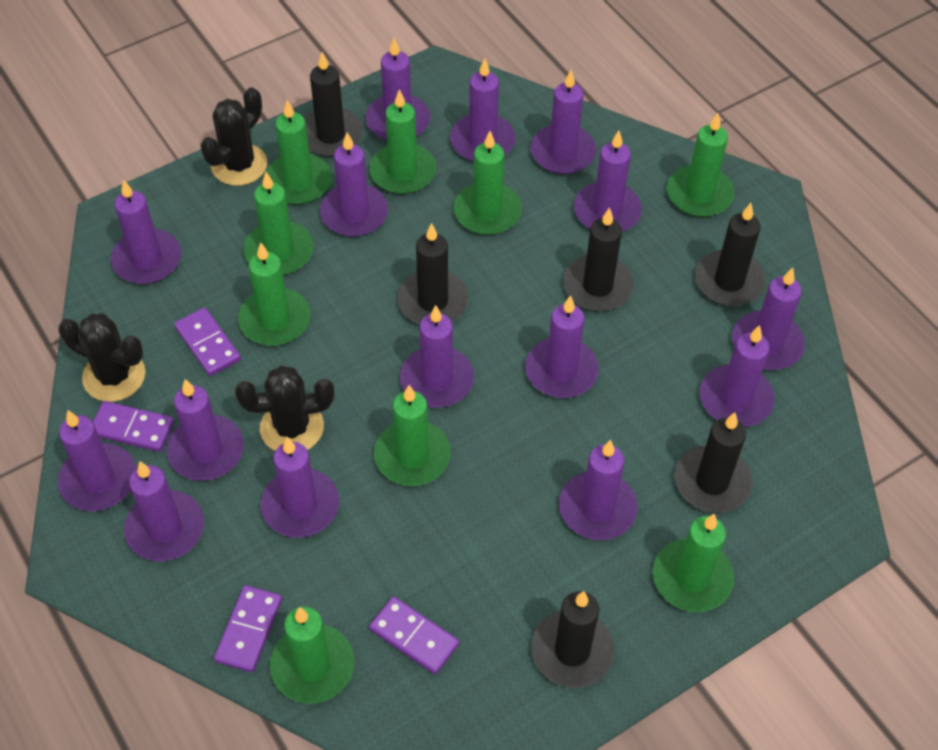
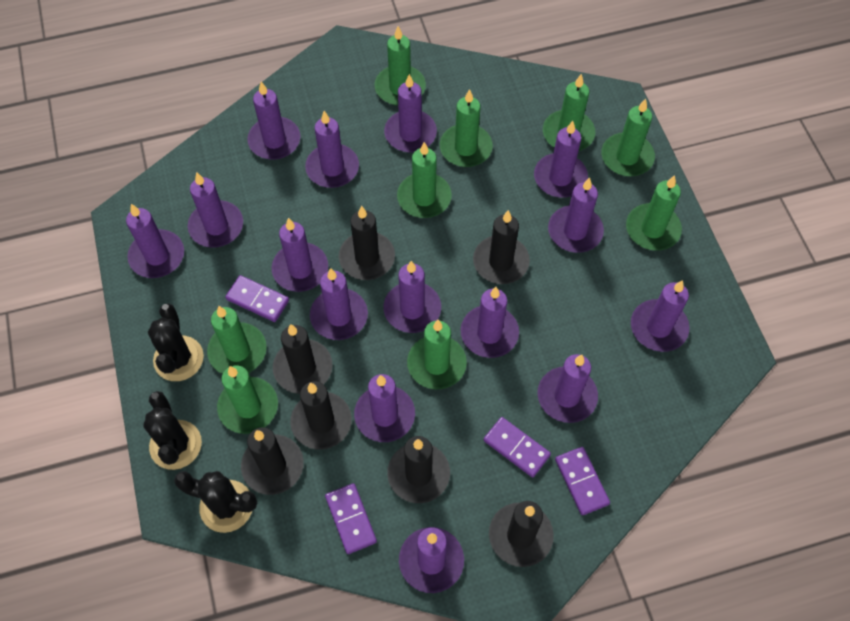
black candle: [304,52,363,156] [397,223,469,324] [531,591,615,688] [563,207,634,311] [675,412,753,513] [695,203,766,306] = 6 -> [241,427,304,495] [273,324,332,394] [290,381,352,449] [339,206,395,280] [387,436,450,503] [473,210,530,284] [489,501,554,567] = 7

